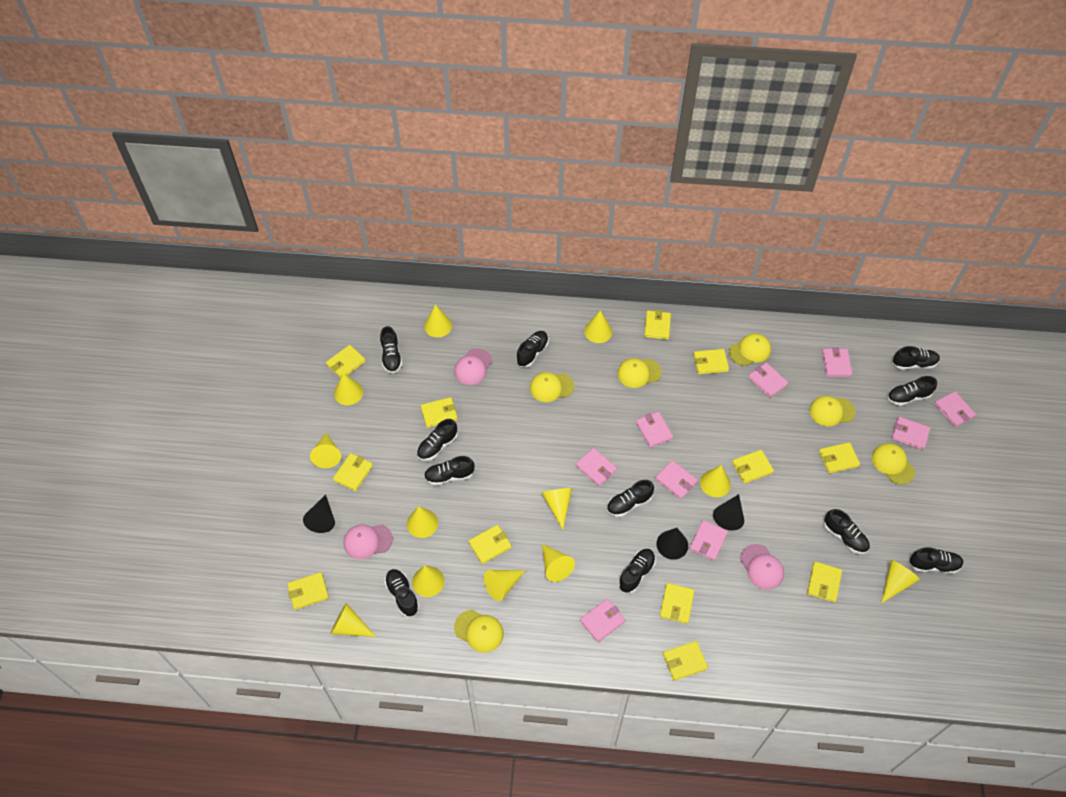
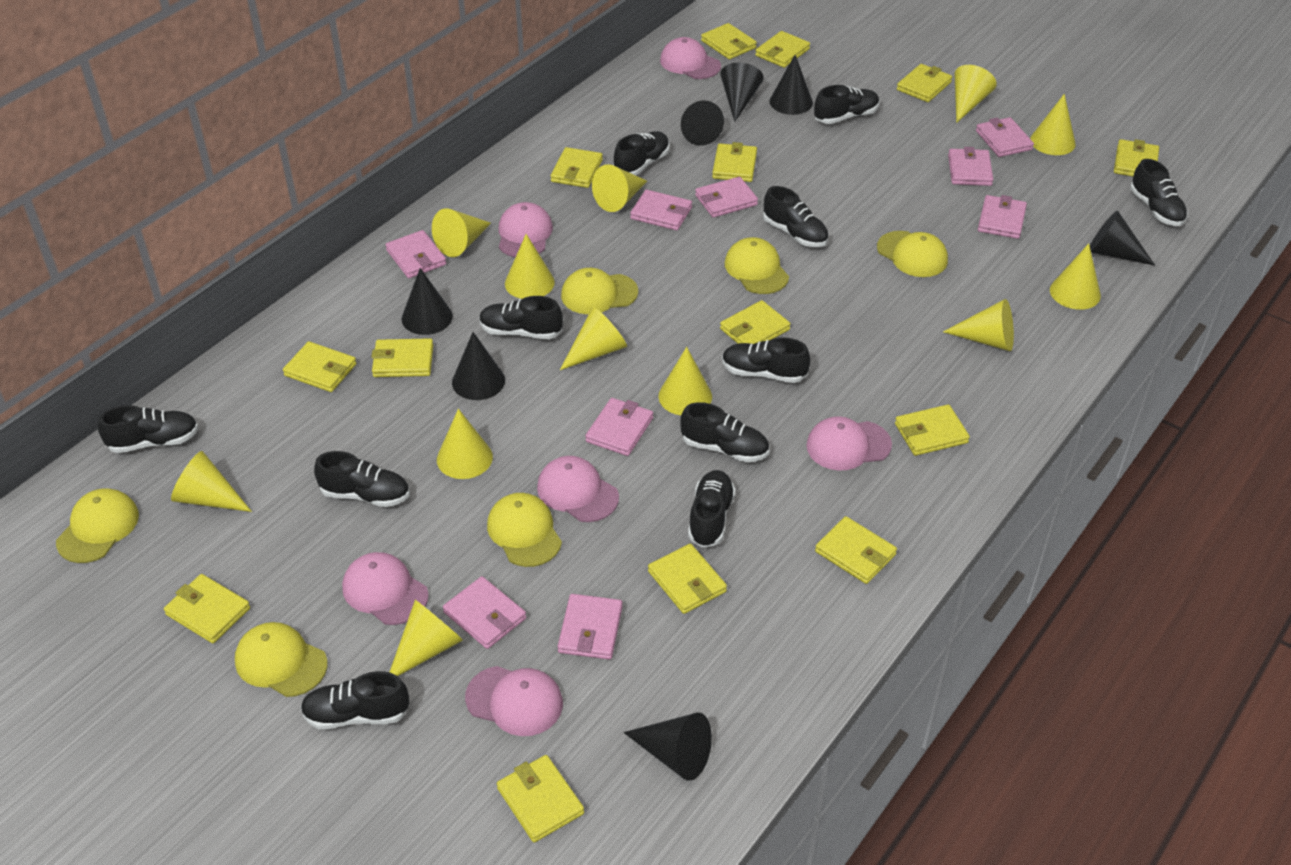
black cone: [303,494,335,533] [656,528,688,560] [713,494,744,531] = 3 -> [402,268,453,335] [452,332,505,400] [624,713,712,781] [681,100,724,146] [720,63,764,122] [769,55,813,115] [1090,211,1155,265] = 7
pink cap: [344,524,393,559] [454,348,492,385] [740,544,784,590] = 3 -> [342,552,429,625] [465,666,563,736] [499,202,553,257] [537,456,619,522] [660,37,721,79] [806,416,892,471] = 6
yellow wallet: [287,572,329,610] [326,345,366,378] [333,453,373,491] [421,397,458,428] [469,525,512,564] [644,310,671,340] [660,583,695,624] [663,641,708,681] [693,349,729,374] [732,450,774,484] [807,561,842,603] [819,442,860,473] = 12 -> [164,574,250,643] [283,341,357,392] [371,338,433,377] [497,755,584,843] [550,147,603,188] [648,544,727,614] [701,23,757,59] [712,142,757,182] [720,300,791,344] [755,31,810,68] [815,516,897,584] [895,404,970,456] [897,64,952,102] [1114,139,1159,176] = 14

